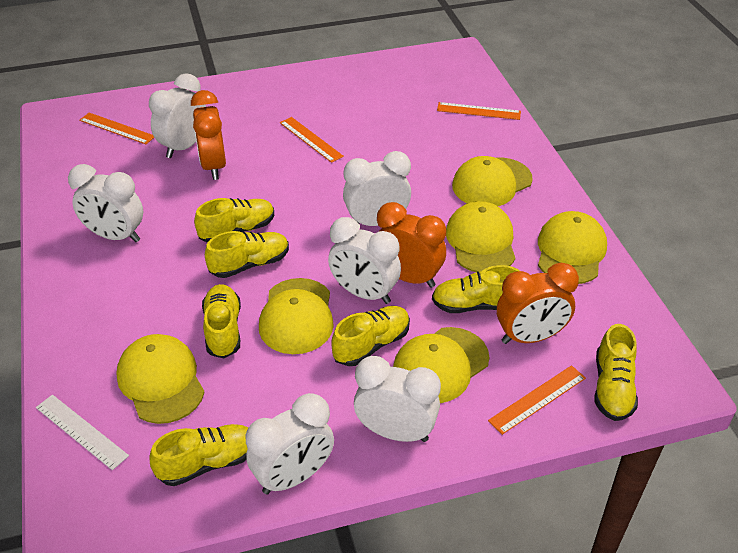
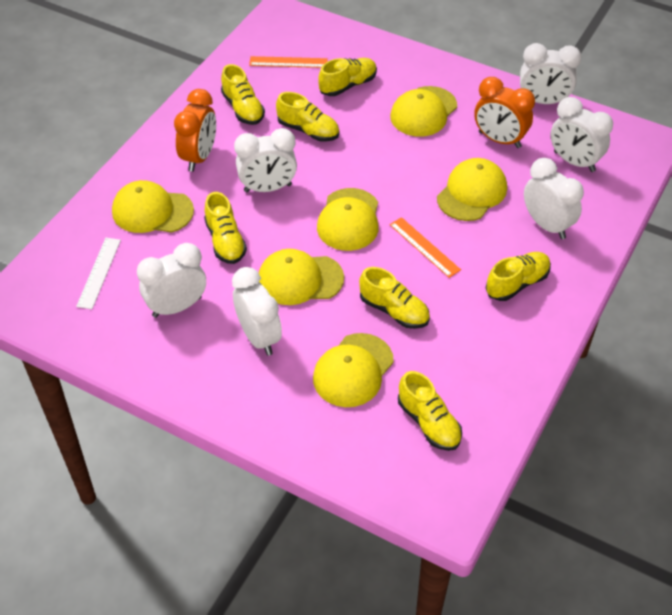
orange clock: [191,90,226,180] [377,202,446,288] [497,263,579,344] = 3 -> [174,89,216,172] [474,77,535,148] = 2
orange ruler: [79,113,154,144] [280,117,344,163] [437,102,521,120] [488,365,586,435] = 4 -> [249,56,328,68] [390,217,461,278] = 2

